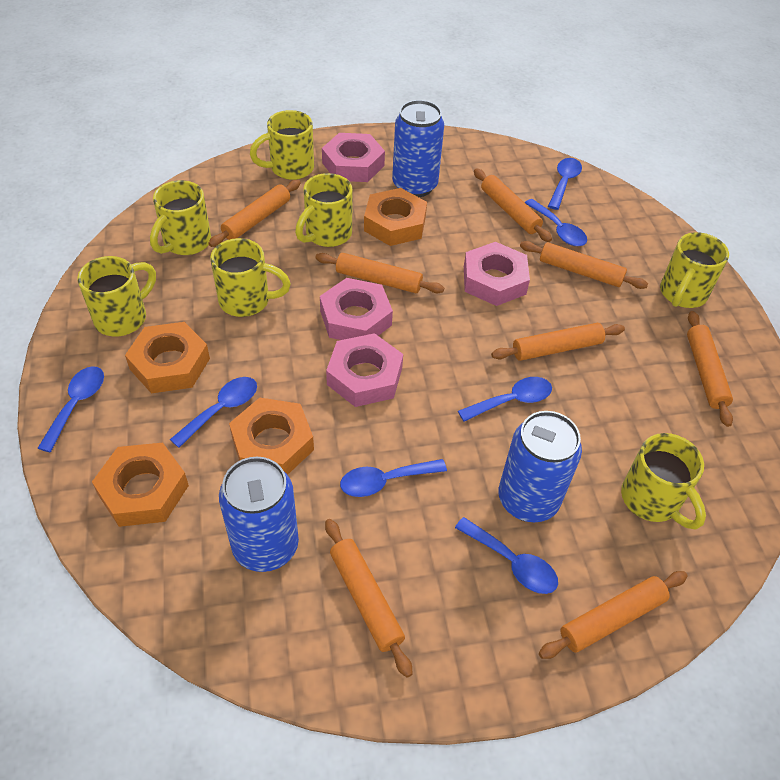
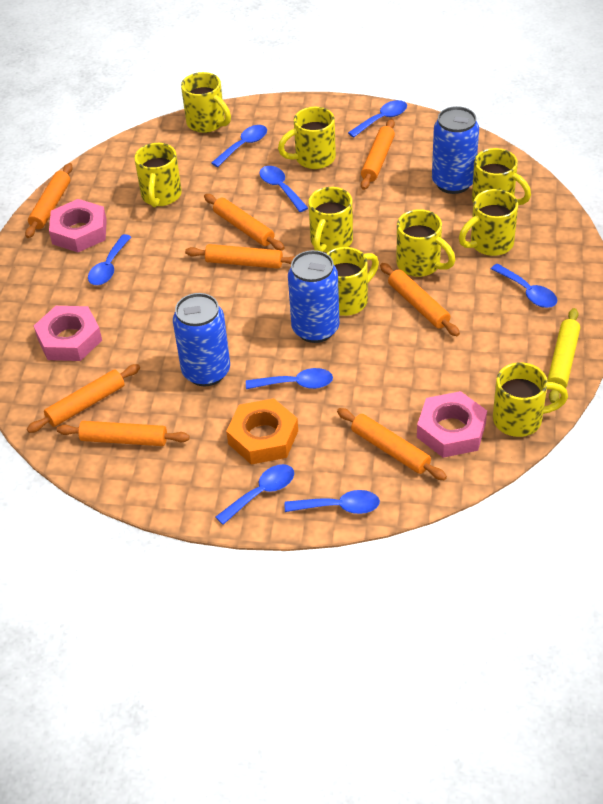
blue spoon: [38,366,104,452] [170,377,257,448] [340,459,447,497] [455,517,558,594] [458,377,552,422] [525,199,587,246] [548,158,582,210] = 7 -> [88,234,131,285] [211,125,267,167] [216,464,294,525] [246,368,333,389] [259,166,308,212] [285,490,380,514] [348,100,407,138] [491,264,557,308] = 8
orange nut: [92,443,189,527] [125,322,210,393] [229,398,314,475] [364,188,427,246] = 4 -> [226,398,298,465] = 1
pink nut: [320,278,393,340] [322,133,385,182] [326,333,403,407] [464,242,530,306] = 4 -> [34,306,102,361] [49,199,107,252] [417,391,487,458] = 3
yellow mug: [77,256,156,336] [150,180,211,255] [210,238,291,317] [250,110,314,180] [295,173,353,247] [621,433,706,530] [660,232,729,308] = 7 -> [134,143,182,207] [181,72,231,133] [278,107,336,169] [308,187,353,252] [326,247,379,316] [396,209,455,277] [459,189,518,256] [472,148,531,205] [493,363,568,437] = 9
yellow rolling pin: none = 0 -> [547,308,580,403] = 1

